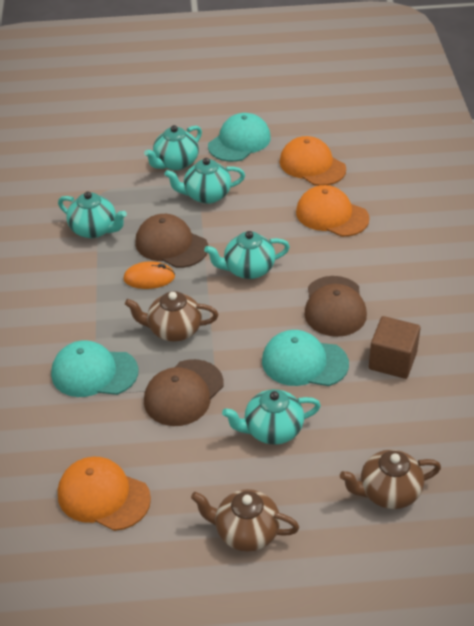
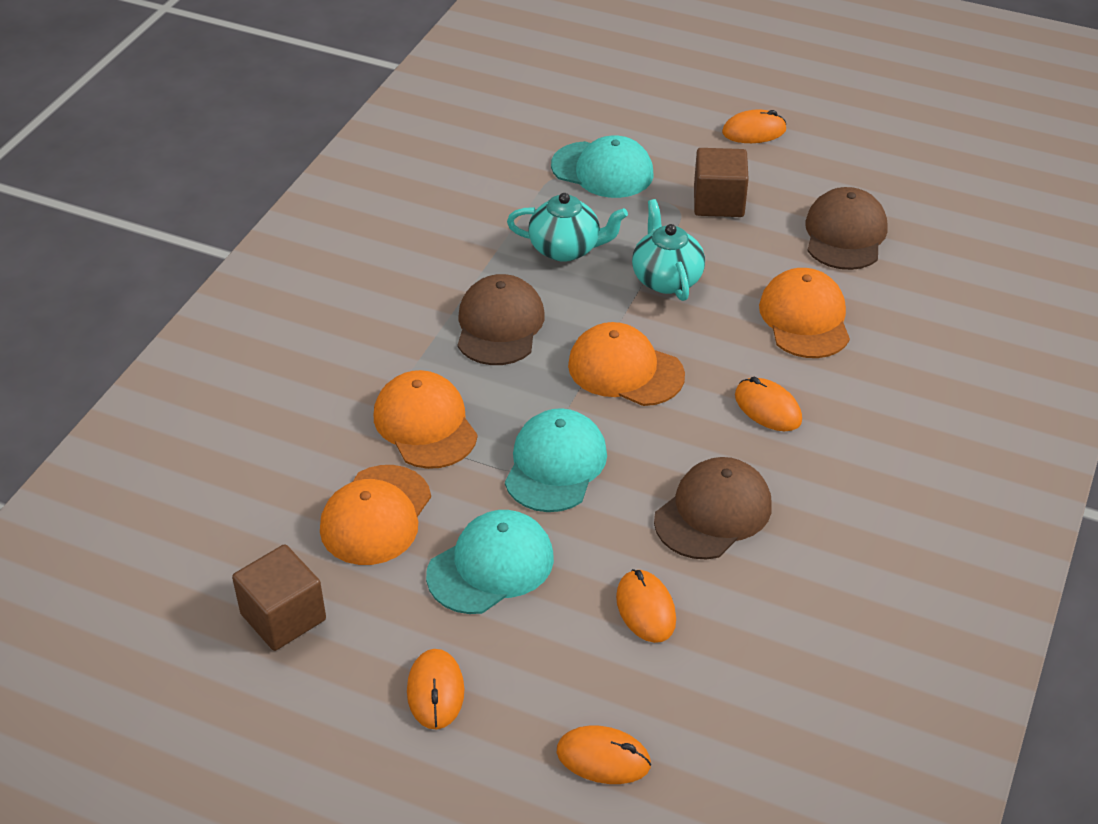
brown cube: [369,316,421,379] = 1 -> [232,544,326,651] [694,148,749,217] = 2
brown teapot: [125,291,218,342] [191,489,299,552] [340,450,441,509] = 3 -> none = 0
orange cap: [58,457,151,531] [279,136,346,186] [296,185,370,237] = 3 -> [320,465,431,565] [374,370,478,469] [568,322,685,406] [759,268,850,358] = 4
orange mouse: [123,261,175,289] = 1 -> [407,649,464,730] [557,726,651,784] [616,569,676,643] [722,109,786,143] [735,377,802,431] = 5
turquoise teapot: [58,191,127,238] [144,125,202,170] [164,158,245,204] [204,231,290,279] [222,389,321,445] = 5 -> [507,193,628,262] [632,199,705,301] = 2

